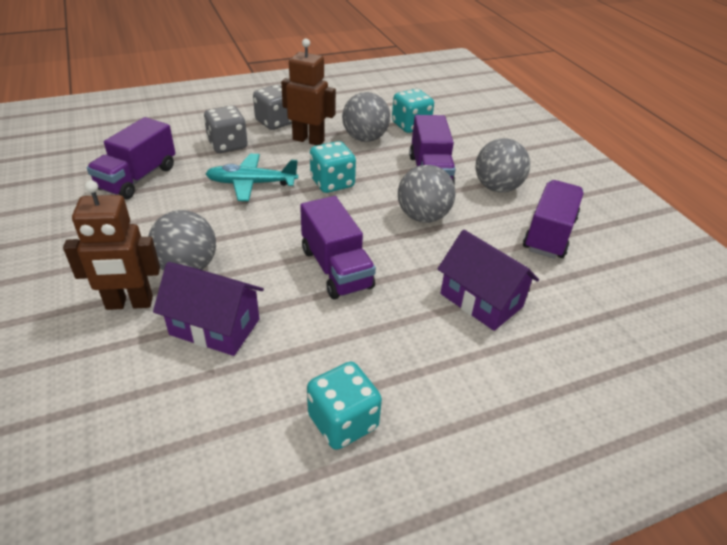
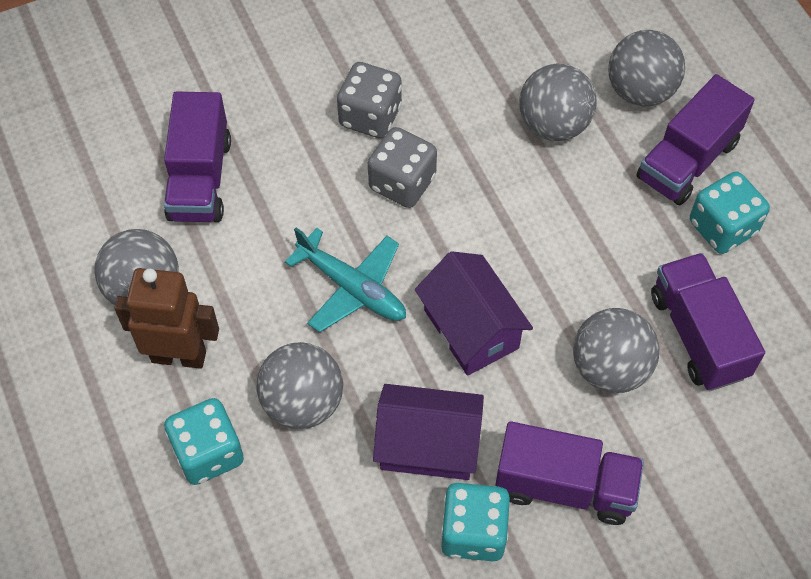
brown robot: [63,180,160,310] [281,39,336,145] = 2 -> [114,268,219,369] = 1
grey ball: [148,210,216,271] [342,92,390,142] [398,165,456,223] [476,138,530,192] = 4 -> [95,229,179,305] [256,342,343,429] [519,63,597,141] [573,308,659,393] [608,30,685,106] = 5

